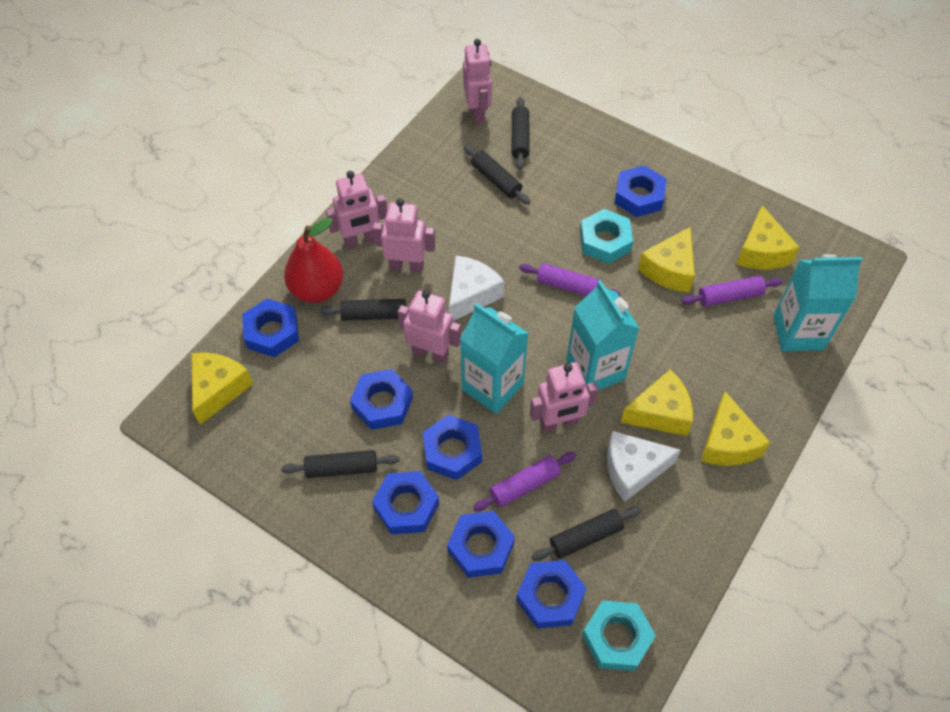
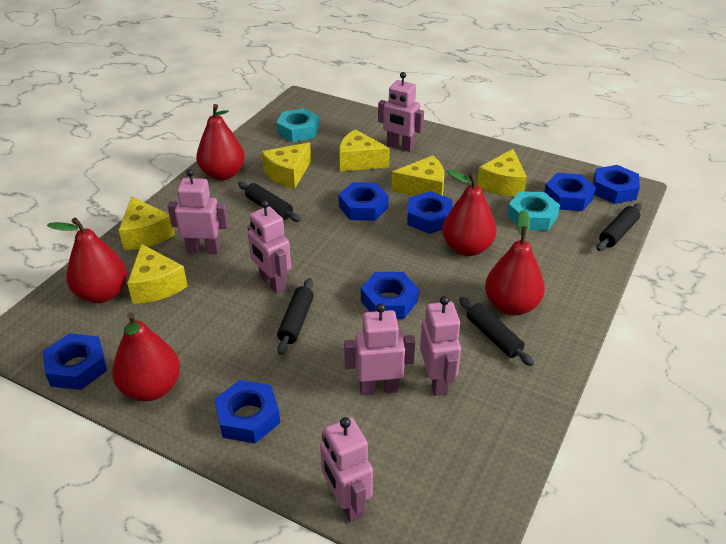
black rolling pin: [281,450,399,478] [320,299,409,320] [464,145,530,205] [512,97,530,169] [532,507,641,561] = 5 -> [238,182,301,222] [277,278,314,355] [459,297,534,366] [597,203,642,251] = 4
pink robot: [326,171,387,248] [372,198,435,273] [398,290,461,364] [463,39,492,124] [530,362,599,432] = 5 -> [168,169,229,254] [247,200,291,293] [320,417,373,522] [344,303,415,395] [378,72,424,152] [420,296,461,396] = 6
purple rolling pin: [473,452,576,511] [519,263,621,297] [682,276,783,306] = 3 -> none = 0
red pear: [284,218,343,303] = 1 -> [47,217,127,303] [112,312,180,401] [196,104,245,180] [442,169,497,256] [485,210,545,315] = 5
turquoise carton: [460,303,528,414] [566,280,640,390] [773,254,863,351] = 3 -> none = 0
white cheese: [449,256,504,321] [607,431,681,502] = 2 -> none = 0
yellow cheese: [191,352,253,425] [620,369,693,436] [638,227,695,292] [701,391,771,466] [736,205,800,270] = 5 -> [119,196,175,250] [127,244,188,304] [261,142,311,189] [339,129,390,172] [391,156,444,196] [477,149,527,197] = 6

